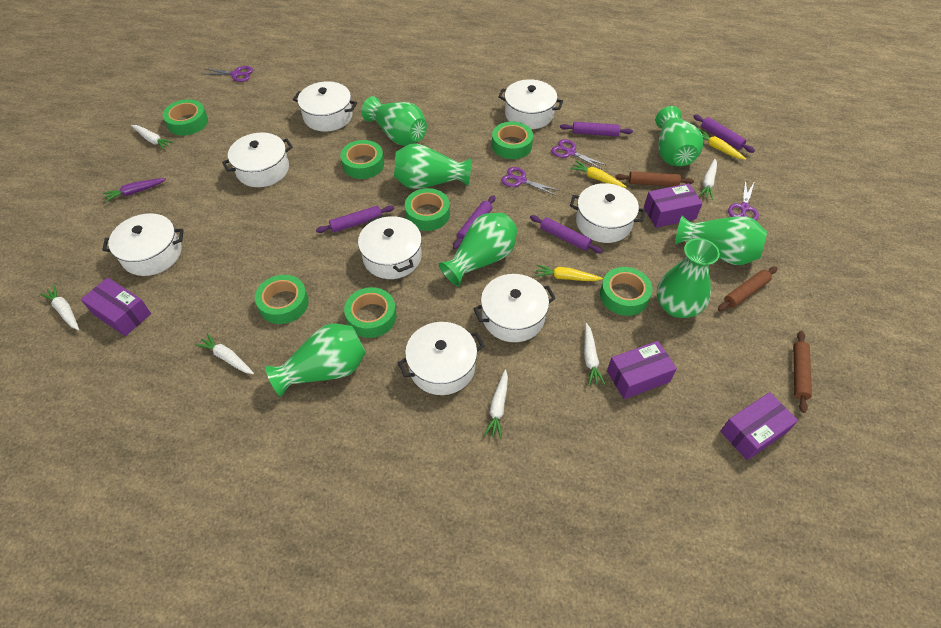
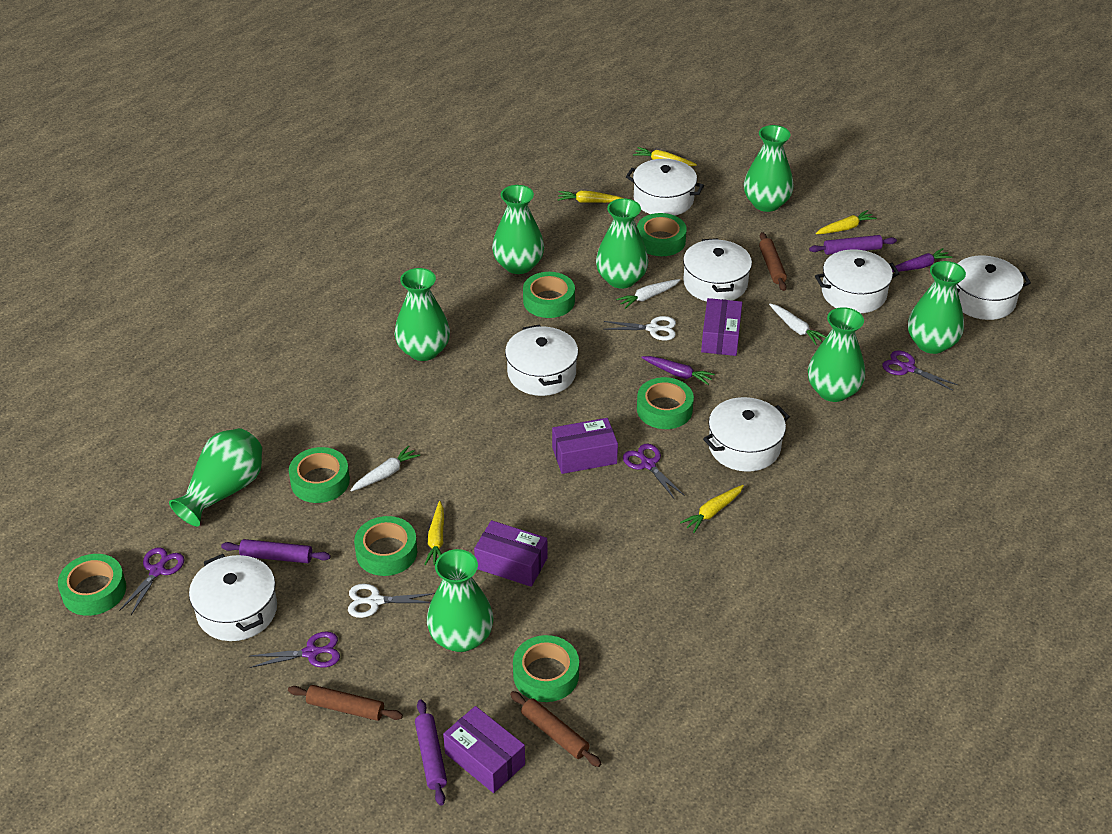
green vase: [265,323,366,397] [362,96,427,146] [394,144,471,189] [439,213,517,287] [655,106,704,166] [657,238,720,318] [675,216,767,265] = 7 -> [169,428,262,526] [394,268,450,361] [427,549,494,652] [492,185,544,274] [596,198,649,289] [744,125,794,212] [808,307,865,402] [908,261,966,354] = 8
purple carrot: [103,178,166,202] = 1 -> [641,356,715,385] [892,248,953,272] = 2
purple rolling pin: [316,205,394,233] [453,195,495,249] [530,215,603,253] [560,122,633,137] [693,114,755,153] = 5 -> [221,539,330,563] [415,699,447,806] [809,235,897,255] = 3
white carrot: [40,285,79,330] [131,125,174,150] [195,333,254,374] [484,370,508,439] [584,323,606,386] [699,159,717,200] = 6 -> [350,445,420,492] [616,279,680,309] [769,304,826,345] = 3
white pot: [102,213,184,276] [222,133,293,187] [293,81,357,132] [358,215,422,279] [398,322,484,395] [473,274,556,342] [498,79,563,129] [570,183,645,243] = 8 -> [189,554,277,641] [505,325,578,396] [626,159,704,216] [683,238,752,301] [703,397,790,472] [815,249,899,313] [956,255,1031,320] = 7
white scissors: none = 0 -> [348,584,435,618] [603,316,676,340] = 2
yellow carrot: [535,265,603,281] [570,161,627,188] [700,130,746,160] = 3 -> [424,501,444,565] [558,191,623,203] [633,147,697,166] [680,485,744,533] [816,210,877,234] = 5

